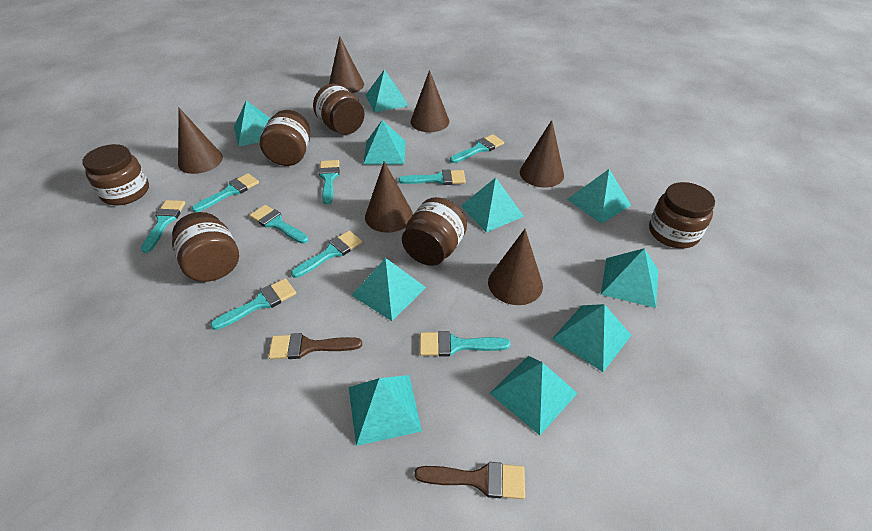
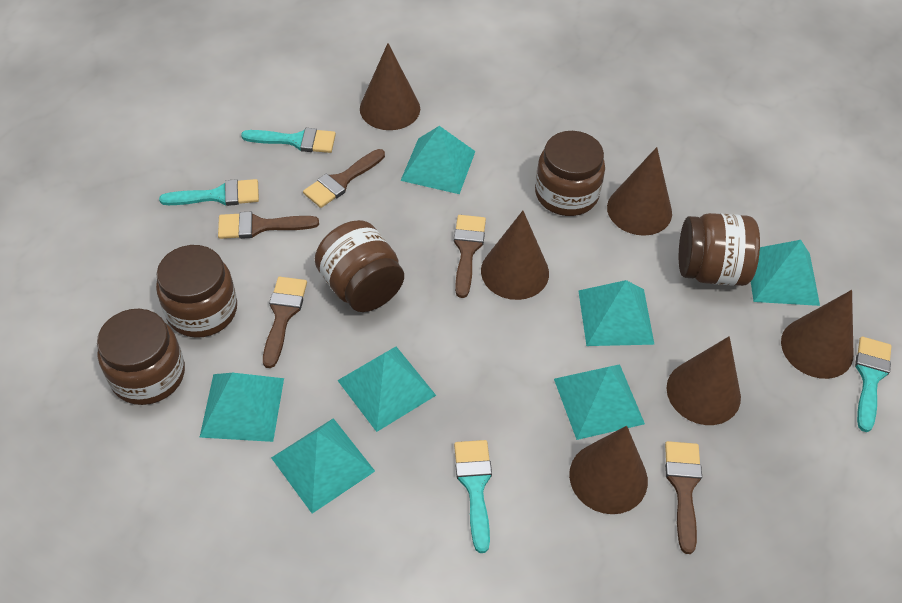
brown brush: [268,333,362,359] [415,462,525,499] = 2 -> [218,211,319,239] [263,277,307,368] [303,149,385,208] [454,215,486,298] [665,441,702,554] = 5
brown jar: [82,144,149,205] [172,212,239,282] [260,110,310,166] [313,84,365,135] [402,197,467,266] [649,182,715,248] = 6 -> [97,309,185,405] [156,245,237,338] [315,220,404,312] [535,131,605,216] [679,213,760,286] = 5
turquoise brush: [141,200,186,253] [192,173,259,212] [210,278,296,330] [249,205,309,244] [291,230,362,278] [319,160,339,204] [398,170,466,185] [420,331,511,357] [450,134,504,163] = 9 -> [159,179,259,206] [241,128,336,153] [454,440,492,553] [855,336,892,432] = 4
turquoise pyramid: [234,100,270,147] [349,375,422,446] [351,258,426,321] [363,120,406,165] [365,69,409,112] [461,177,524,232] [490,356,578,435] [552,304,631,372] [567,169,631,223] [601,248,658,308] = 10 -> [199,373,284,442] [271,418,375,513] [337,347,436,432] [401,126,475,194] [554,364,645,440] [578,280,655,346] [751,240,820,306] = 7

